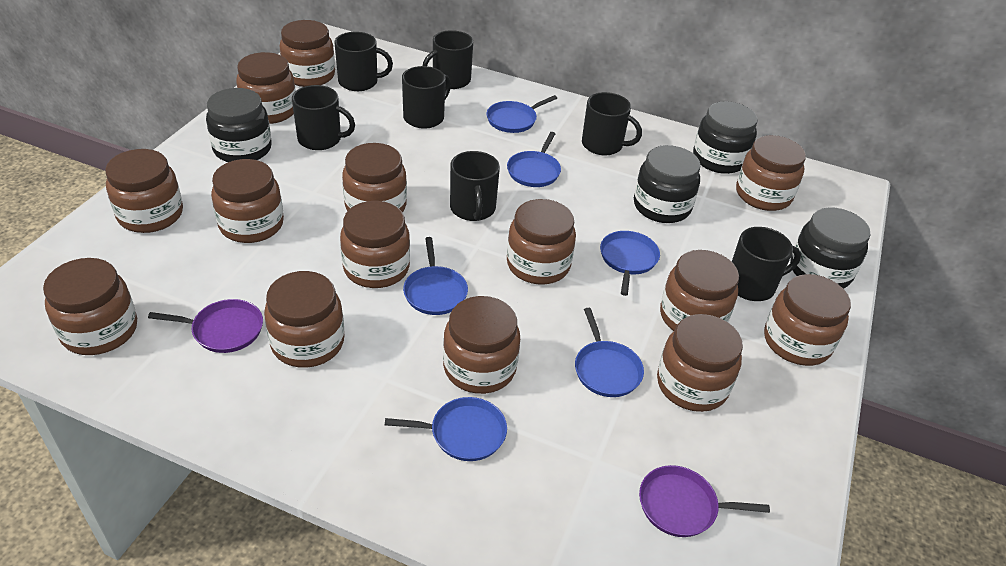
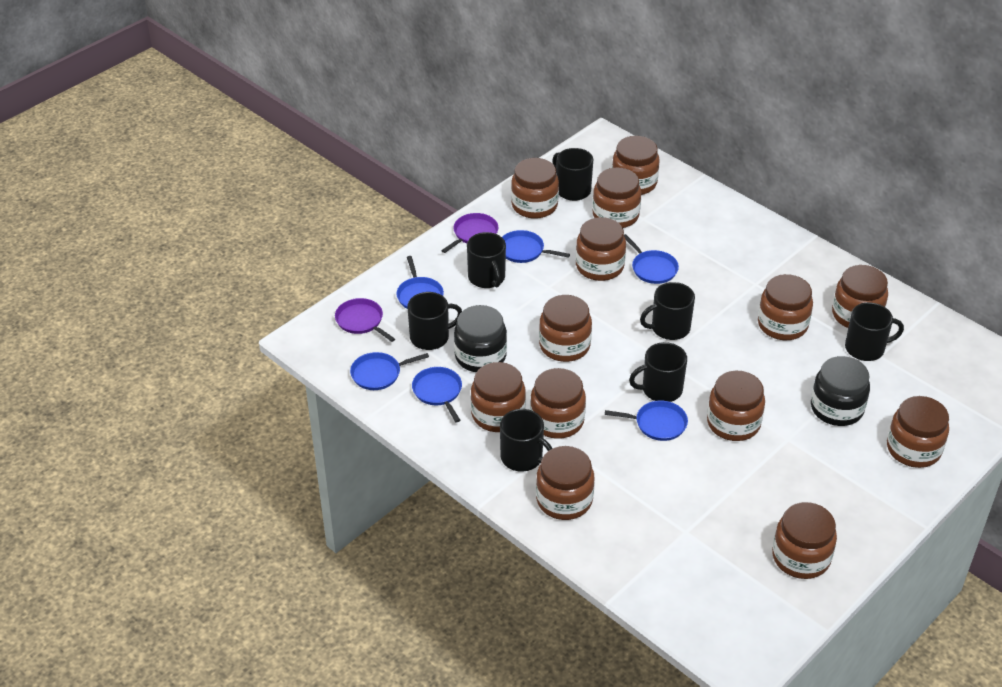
black jar: [206,88,272,162] [634,145,701,223] [693,101,758,174] [790,207,870,289] = 4 -> [454,305,507,372] [811,356,870,426] = 2
brown jar: [43,258,137,355] [105,149,183,233] [211,159,284,243] [236,52,296,124] [264,271,344,368] [279,20,335,87] [340,201,410,288] [342,143,407,213] [443,296,520,394] [507,199,576,284] [657,314,743,412] [660,250,739,331] [736,135,806,211] [764,274,851,366] = 14 -> [471,362,526,432] [511,158,559,219] [530,368,586,439] [536,446,594,520] [539,295,592,362] [576,217,626,281] [592,167,641,228] [612,136,660,195] [707,371,765,441] [758,274,813,340] [772,502,837,579] [832,265,888,328] [887,396,949,468] = 13

